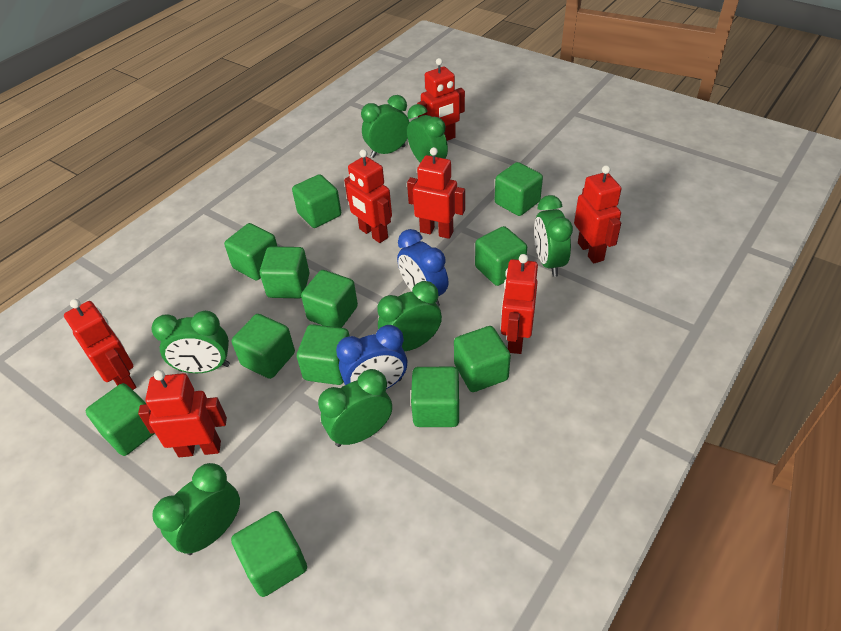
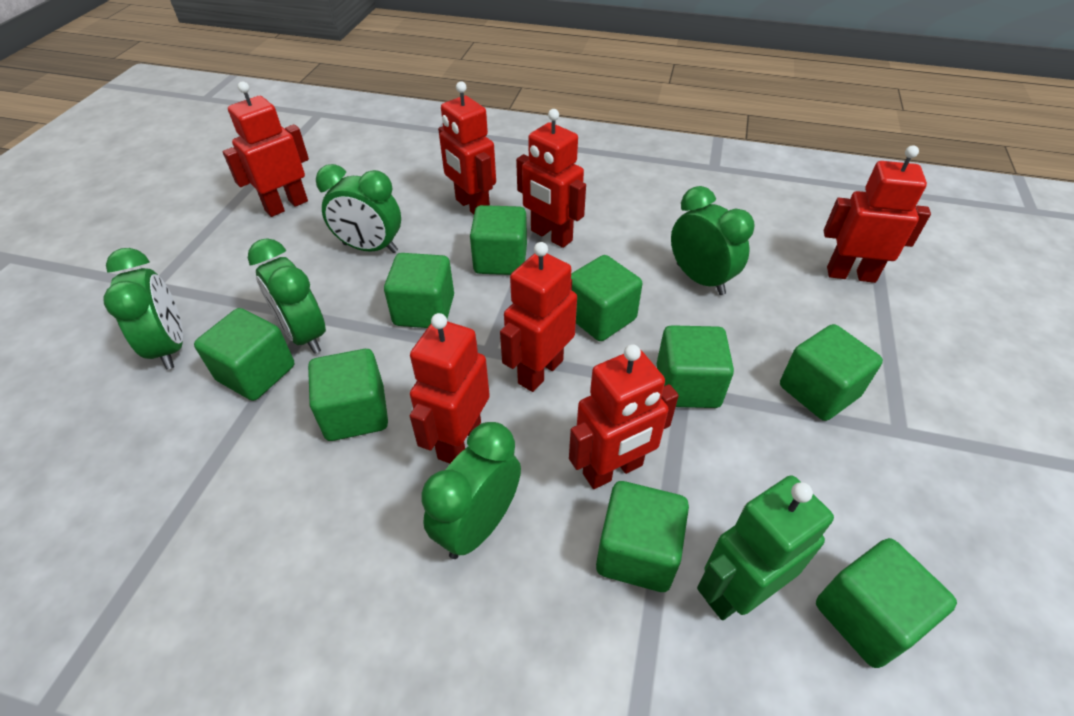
blue clock: [336,325,407,389] [397,229,449,306] = 2 -> none = 0
green clock: [152,311,230,373] [152,463,240,555] [318,369,392,447] [361,95,410,158] [377,281,442,351] [407,104,448,163] [534,195,573,277] = 7 -> [104,248,183,370] [248,238,326,354] [316,164,401,253] [421,422,521,559] [671,186,755,295] = 5
green cube: [86,383,155,456] [224,223,278,280] [231,511,307,597] [232,314,295,379] [260,246,310,298] [292,174,341,228] [297,324,349,385] [301,270,358,328] [411,367,459,427] [454,326,511,392] [475,226,527,286] [495,162,543,216] = 12 -> [194,308,294,401] [308,349,388,441] [384,253,454,328] [470,205,527,275] [571,255,642,341] [596,481,689,592] [657,325,734,408] [780,324,883,421] [816,538,957,668] = 9
green robot: none = 0 -> [697,475,834,620] = 1

